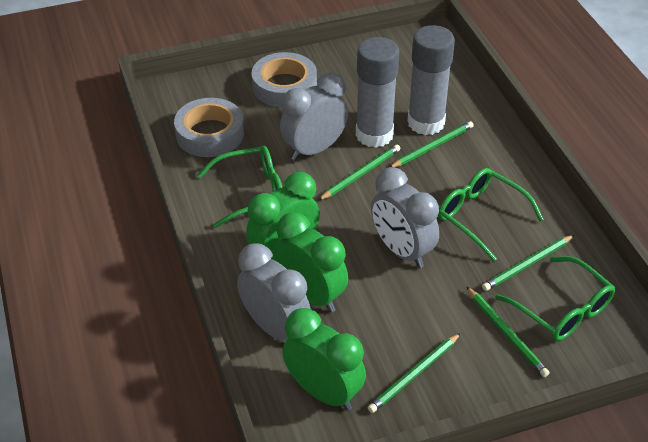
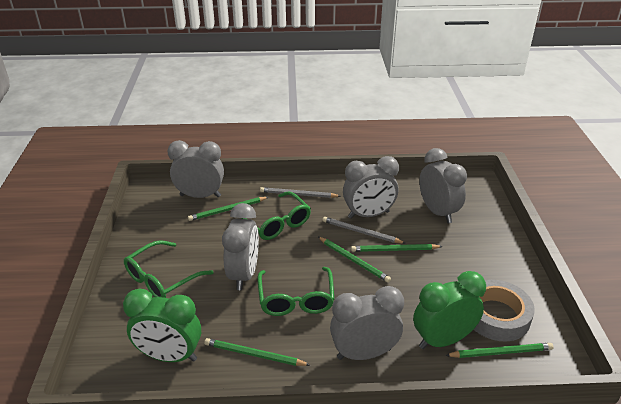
green clock: [246,172,320,260] [274,212,348,313] [282,308,366,411] = 3 -> [123,289,201,362] [413,271,486,349] = 2
grey clock: [237,243,311,340] [280,73,348,161] [371,167,439,268] = 3 -> [168,140,224,198] [222,203,259,290] [330,286,404,360] [343,156,399,219] [419,148,467,223] = 5
grey glue stick: [356,37,399,148] [407,25,455,135] = 2 -> none = 0
grey pencil: none = 0 -> [260,187,340,198] [322,217,406,244] = 2
grey tape: [174,98,244,157] [252,52,317,107] = 2 -> [473,280,535,341] = 1

